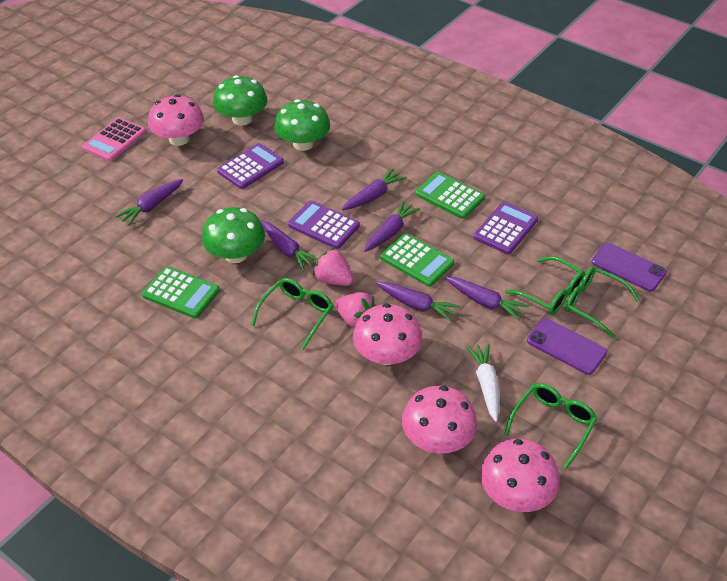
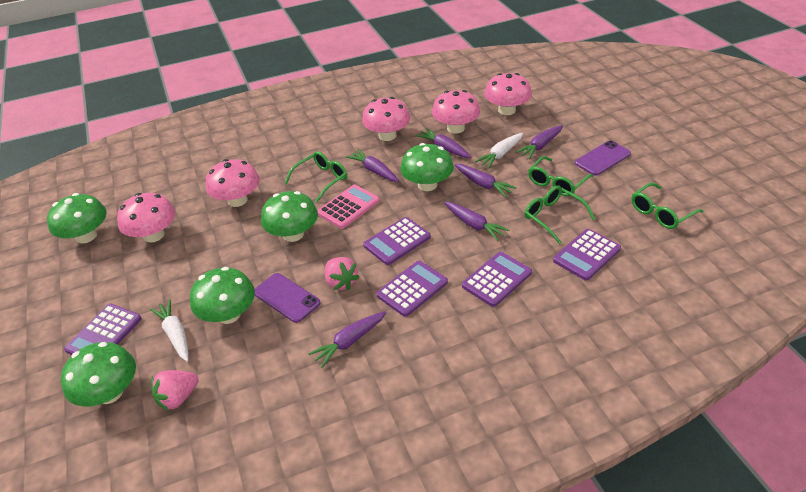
green calculator: [142,266,220,318] [380,233,454,287] [415,172,485,219] = 3 -> none = 0
green mushroom: [202,207,265,263] [213,75,267,126] [274,99,330,151] = 3 -> [47,193,107,244] [61,342,136,407] [190,267,255,324] [261,191,318,242] [400,143,454,191] = 5
pink mushroom: [148,94,204,146] [353,303,422,365] [402,386,477,454] [480,439,560,512] = 4 -> [117,193,175,242] [206,159,260,207] [362,97,410,141] [432,90,480,133] [484,73,532,115] = 5
purple calculator: [217,143,284,189] [288,201,360,249] [474,202,538,254] = 3 -> [64,304,142,355] [363,217,431,265] [376,261,448,317] [462,252,532,307] [553,229,621,281] = 5
white carrot: [466,343,499,422] = 1 -> [149,299,188,362] [475,133,523,168] = 2

